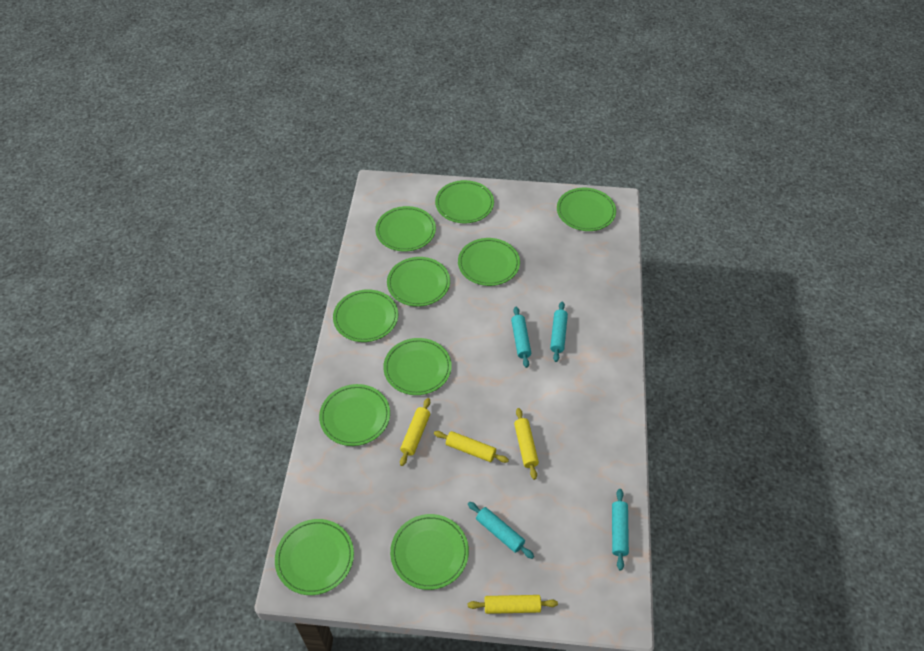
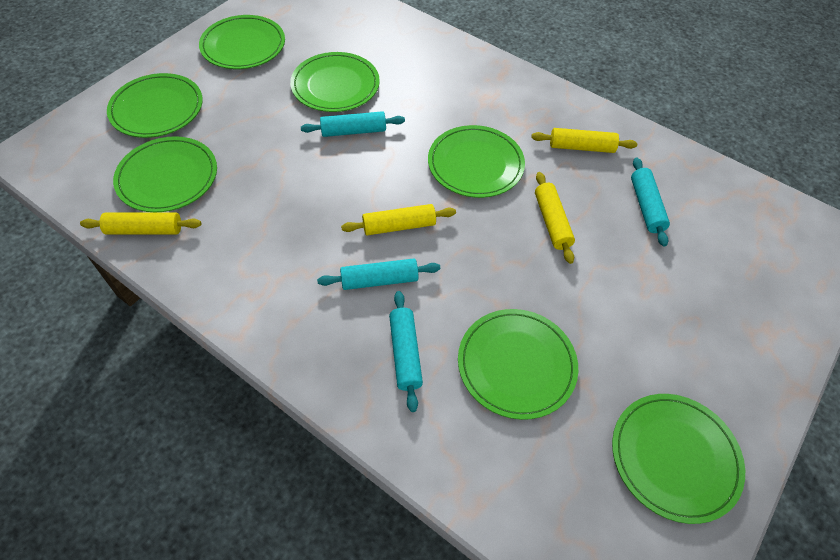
green plate: [275,519,354,595] [319,384,390,446] [333,289,398,342] [375,206,436,252] [383,338,452,395] [387,257,450,307] [390,514,469,590] [435,180,494,223] [458,238,520,286] [557,188,616,231] = 10 -> [107,73,203,138] [113,136,217,212] [199,15,285,69] [290,52,380,112] [428,125,525,198] [458,309,578,420] [612,394,745,524] = 7

